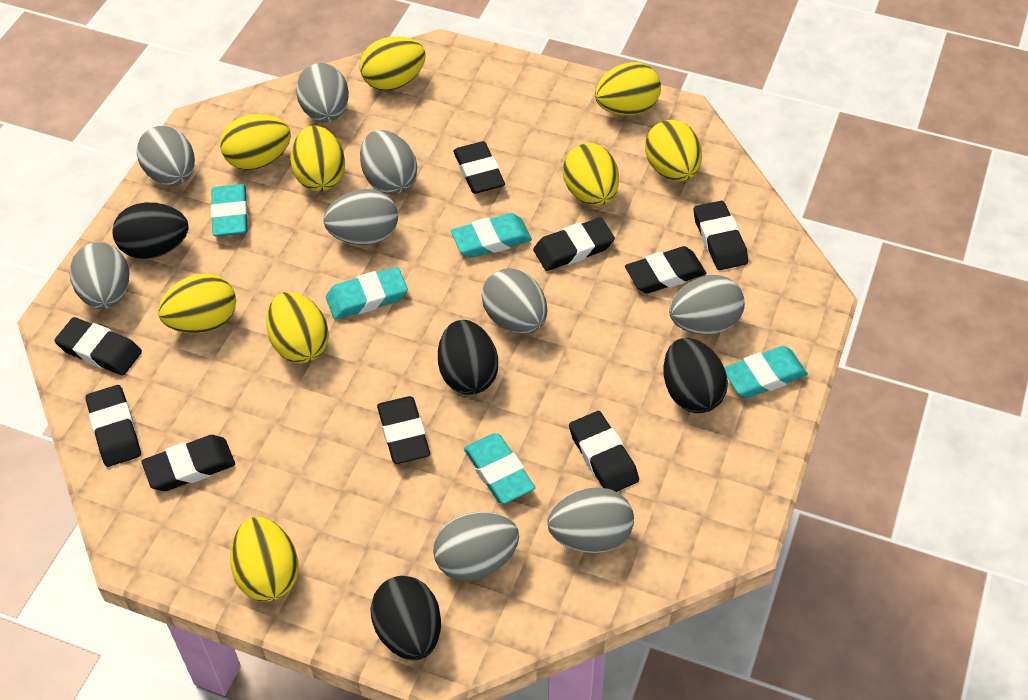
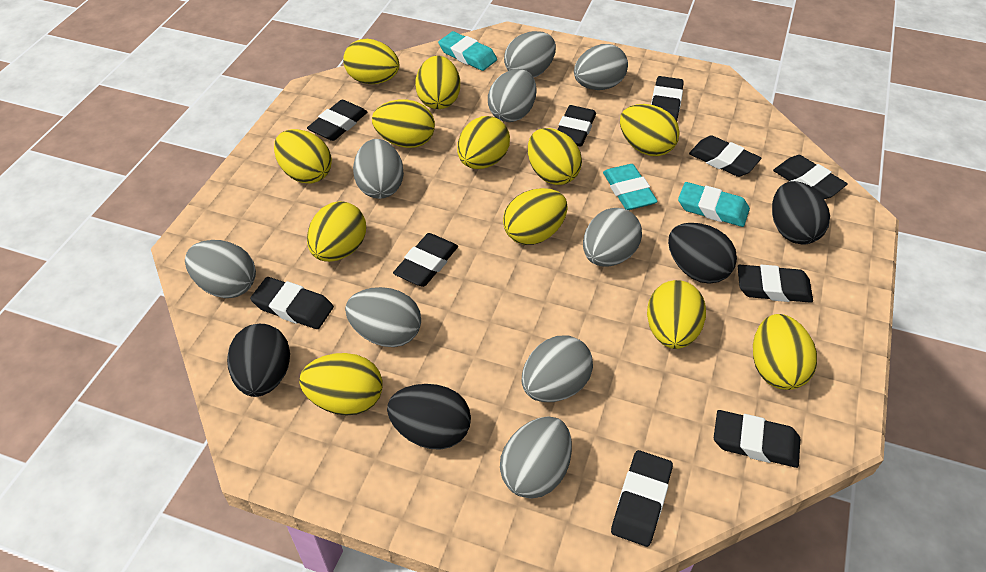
black eraser: [54,317,142,375] [86,385,141,467] [141,435,235,491] [377,396,430,464] [453,141,505,194] [533,217,615,271] [569,411,639,492] [625,246,706,294] [694,201,748,270] = 9 -> [250,277,334,329] [307,100,367,141] [393,233,458,287] [558,105,596,147] [611,450,673,547] [651,76,684,121] [689,135,761,177] [714,410,800,468] [738,264,813,303] [773,155,848,199] = 10
turquoise eraser: [211,184,248,237] [326,267,408,320] [451,213,532,258] [464,433,535,504] [724,346,808,398] = 5 -> [438,31,497,71] [603,164,658,210] [678,182,750,227] = 3
yellow egg: [158,273,236,334] [220,114,291,170] [230,517,299,601] [266,292,329,363] [290,125,345,191] [360,36,426,91] [563,143,619,206] [595,62,661,115] [645,120,702,181] = 9 -> [274,129,332,184] [299,353,383,416] [307,201,366,262] [343,39,399,84] [372,99,435,148] [415,56,460,109] [457,116,510,169] [503,188,568,245] [528,128,582,185] [620,104,680,156] [647,280,706,349] [753,314,817,390] = 12

